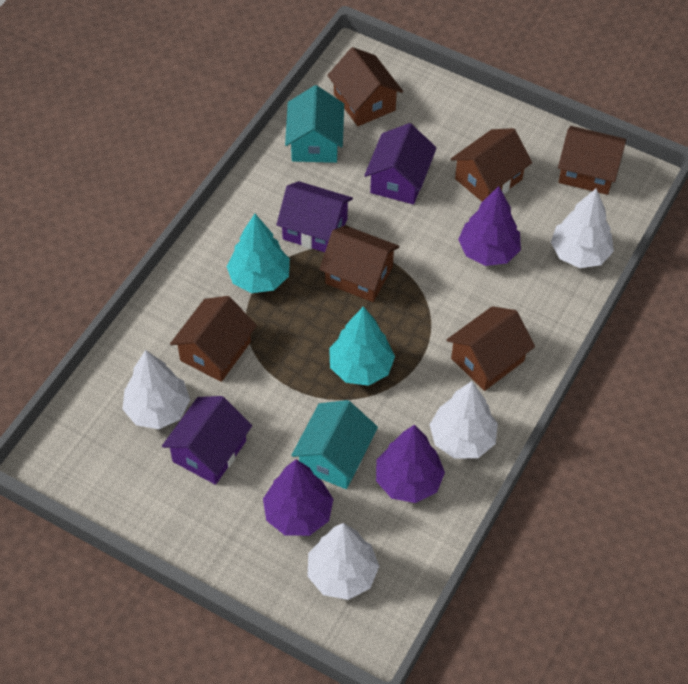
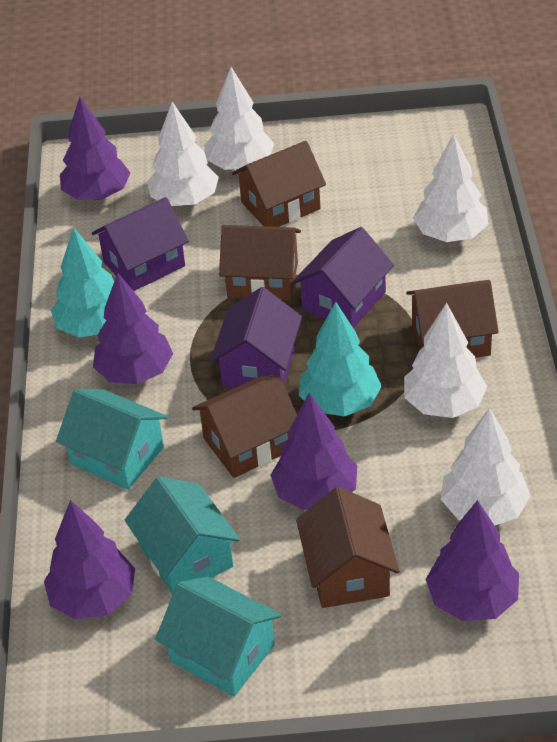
brown house: [170,296,257,382] [319,225,399,302] [327,47,403,126] [447,306,535,391] [451,128,532,202] [558,126,626,195] = 6 -> [192,374,297,478] [219,225,301,301] [232,141,326,227] [296,487,399,608] [406,280,499,358] = 5
purple tree: [263,459,333,536] [376,425,445,503] [458,186,521,266] = 3 -> [44,500,135,619] [60,96,131,200] [93,273,173,384] [270,393,357,510] [425,500,519,621] = 5
turquoise house: [285,85,344,163] [291,400,378,489] = 2 -> [56,389,168,489] [125,476,240,595] [155,577,281,696] = 3
white tree: [123,350,190,429] [307,523,379,600] [430,381,498,459] [551,188,614,268] = 4 -> [147,102,219,206] [204,67,274,170] [404,303,487,418] [413,133,488,242] [441,407,531,526] = 5

